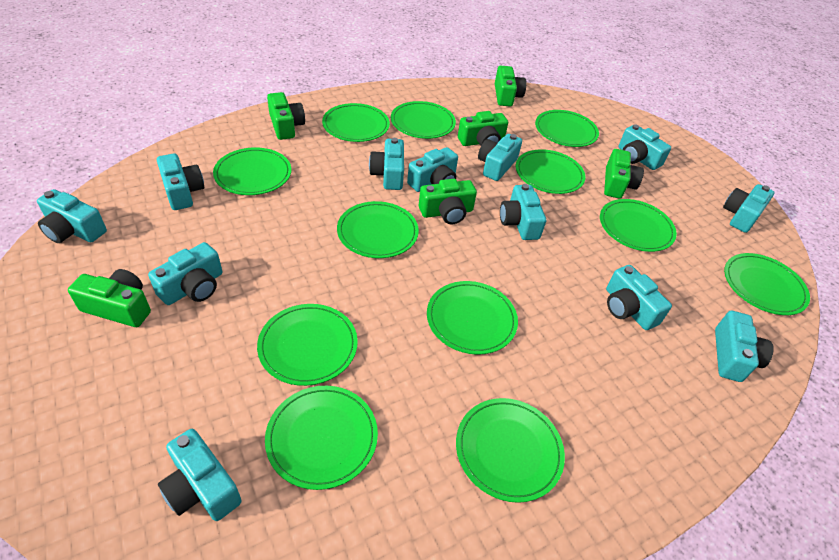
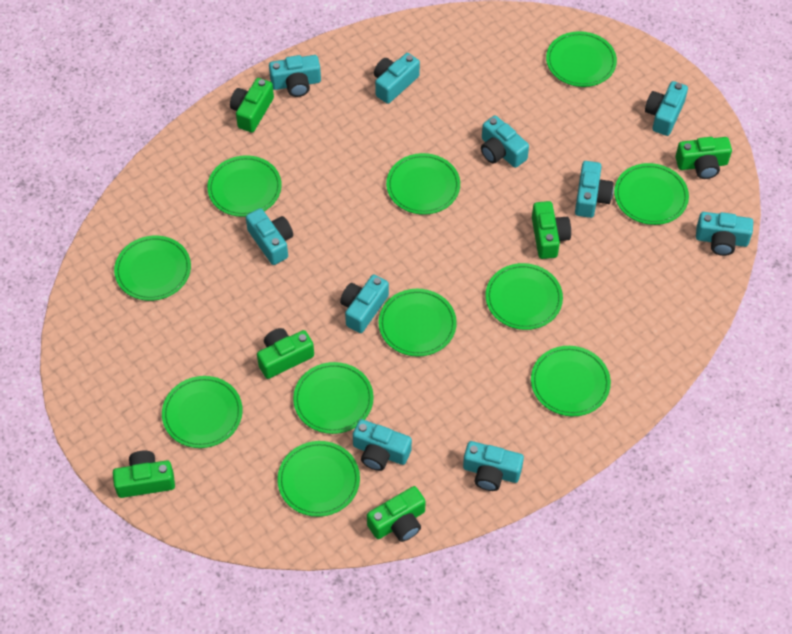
green plate: [213,147,291,195] [257,304,358,386] [265,386,378,490] [322,103,390,142] [337,201,419,258] [391,101,456,139] [427,281,518,355] [456,398,565,503] [516,149,586,194] [535,110,599,147] [600,199,677,252] [724,253,810,315] = 12 -> [114,236,191,301] [162,376,243,448] [207,155,282,217] [277,441,360,517] [293,362,374,434] [378,289,457,357] [386,153,460,215] [485,263,563,330] [531,346,611,416] [546,31,617,87] [614,163,689,225] = 11
turquoise camera: [37,189,107,243] [148,242,222,305] [157,153,205,210] [158,429,242,521] [369,138,404,190] [407,147,458,192] [478,134,522,181] [500,184,546,240] [606,265,672,330] [618,125,671,170] [715,311,774,382] [723,184,774,233] = 12 -> [246,208,293,265] [269,55,321,97] [340,275,389,333] [353,419,412,471] [374,53,420,104] [463,441,524,491] [481,115,529,168] [575,161,614,218] [645,81,688,136] [696,212,753,256] = 10

